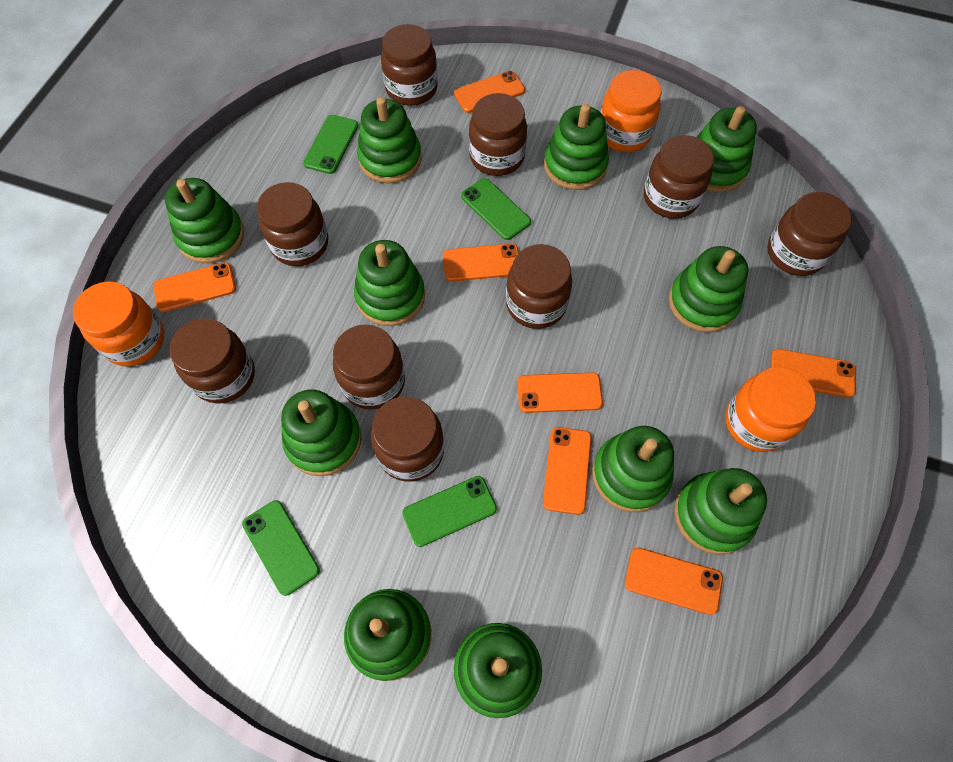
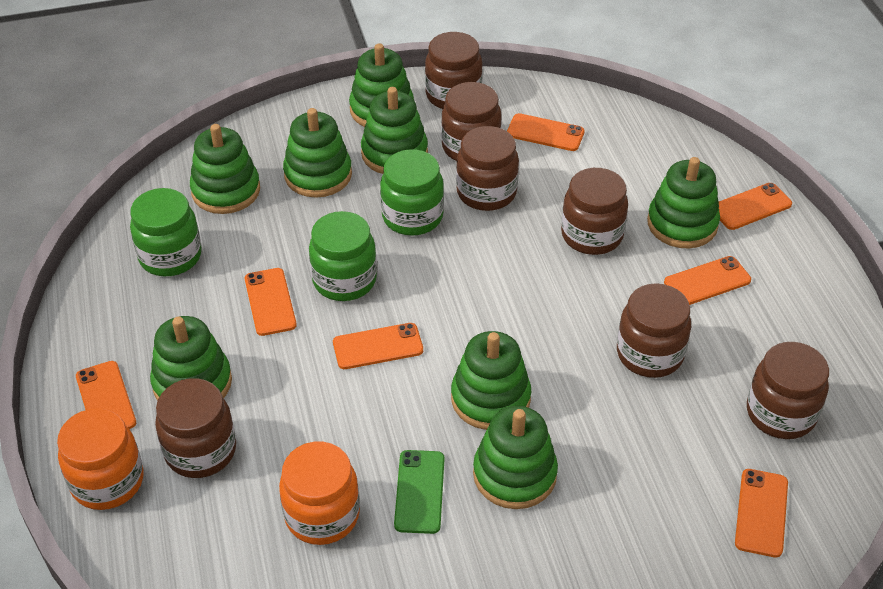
brown jar: [170,318,255,404] [257,182,328,266] [333,324,405,410] [371,397,444,482] [381,24,438,106] [469,93,527,176] [506,244,572,329] [644,135,714,219] [768,192,852,276] = 9 -> [155,378,236,478] [425,32,483,109] [441,82,502,161] [456,126,519,211] [561,168,628,255] [617,283,691,378] [747,342,829,439] = 7
green jar: none = 0 -> [130,188,202,276] [309,211,377,301] [380,149,444,236] = 3
green phone: [242,500,320,596] [303,115,358,174] [402,476,497,547] [461,178,531,240] = 4 -> [394,450,444,534] = 1
green stacking toy: [165,178,244,263] [281,390,362,476] [344,589,431,681] [354,240,425,326] [357,97,422,183] [454,623,542,718] [544,104,609,190] [592,426,674,512] [669,246,748,332] [674,468,767,555] [696,106,757,192] = 11 -> [150,316,232,401] [190,124,260,214] [283,108,352,198] [349,43,414,127] [361,87,428,174] [451,331,531,430] [473,406,558,509] [647,157,720,248] = 8
orange jar: [73,281,164,367] [601,70,661,152] [725,367,816,452] = 3 -> [57,408,144,510] [279,442,360,545] = 2

